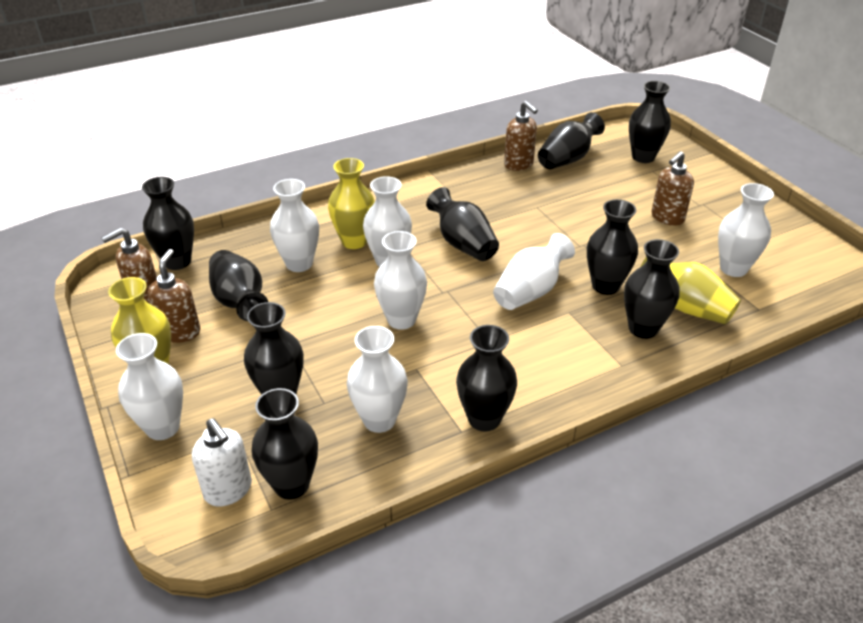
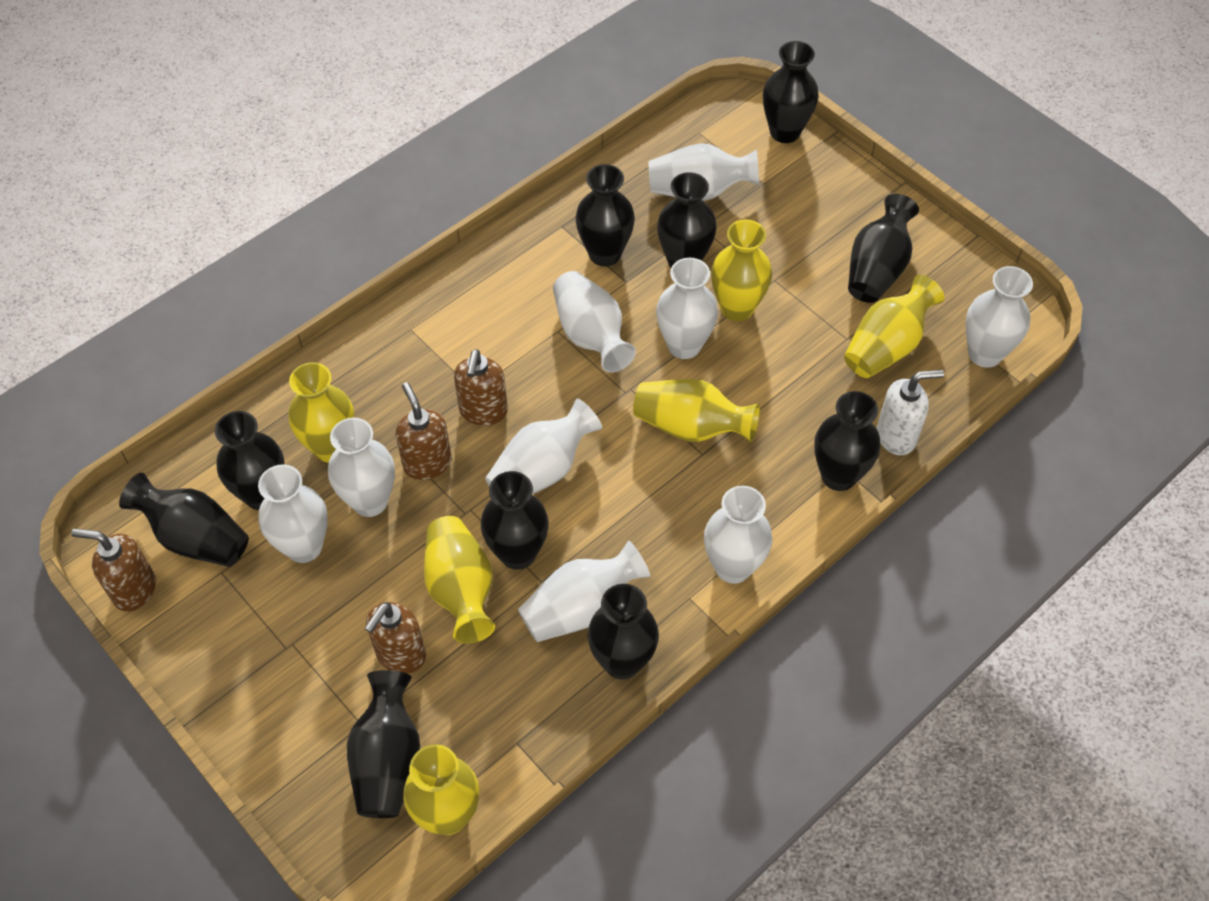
white vase: [116,333,183,440] [270,179,319,272] [347,326,408,433] [363,176,412,267] [374,231,427,330] [493,233,575,310] [718,183,774,277] = 7 -> [258,464,328,563] [328,418,395,517] [485,399,602,494] [518,541,650,642] [553,271,636,373] [649,143,759,201] [656,258,718,359] [704,485,772,584] [966,266,1033,368] = 9
yellow vase: [108,277,171,364] [328,158,375,249] [640,257,741,324] = 3 -> [289,362,354,463] [403,744,479,835] [424,516,495,644] [633,379,760,442] [711,220,772,321] [844,275,945,378] = 6

